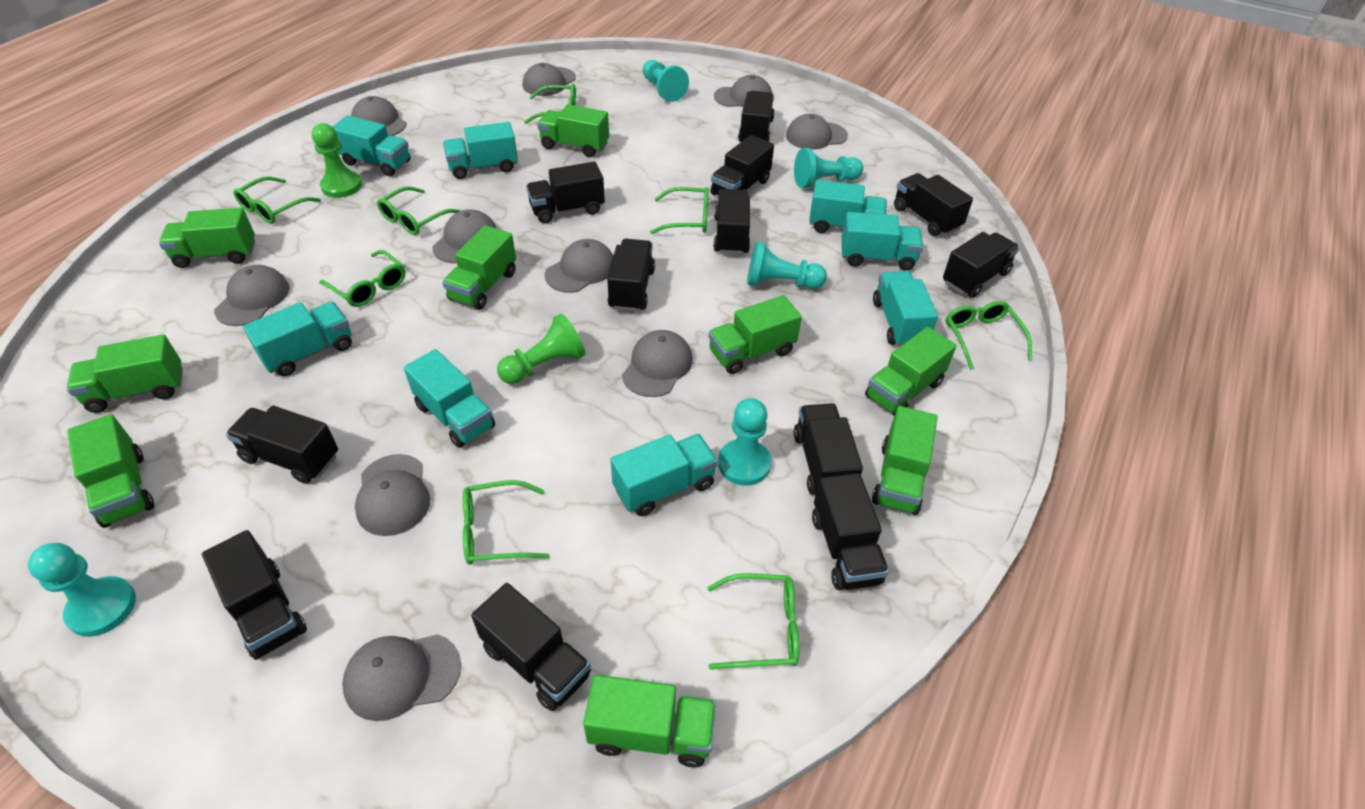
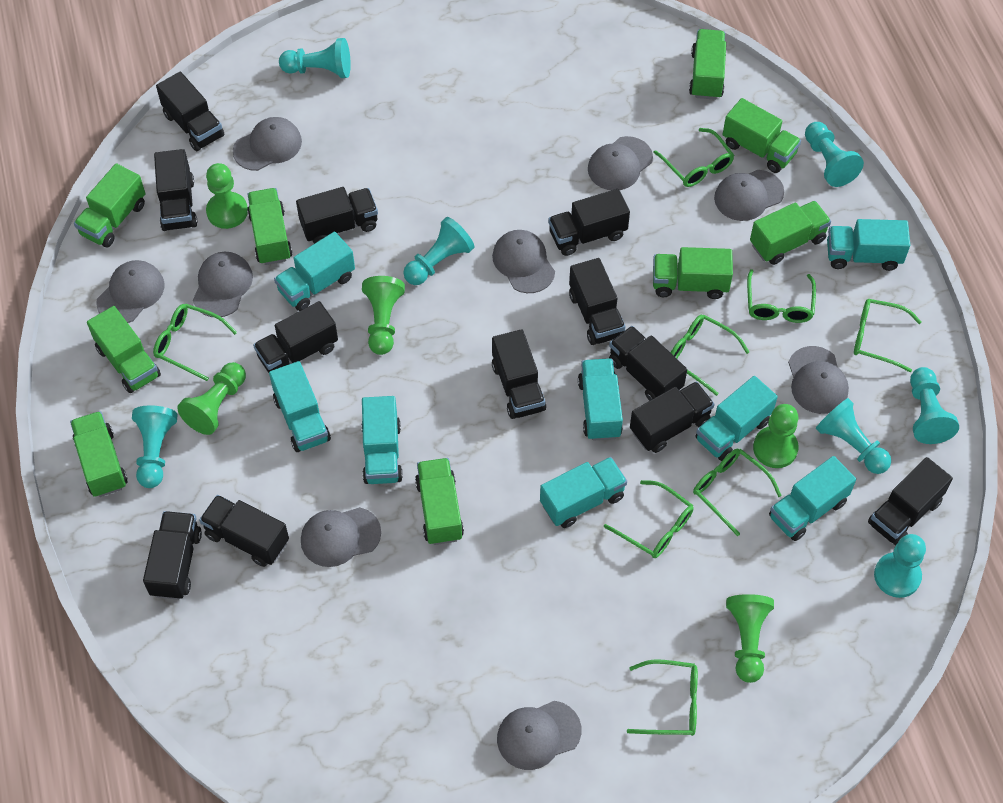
green pawn: [312,123,362,198] [497,314,585,384] = 2 -> [177,362,246,435] [206,163,248,229] [362,276,405,355] [726,594,774,683] [753,404,799,468] = 5
grey cap: [214,265,290,326] [342,634,461,721] [351,96,407,136] [355,454,430,536] [432,209,497,263] [523,63,576,96] [545,239,613,293] [622,330,693,397] [714,75,772,107] [786,114,848,150] = 10 -> [96,260,165,323] [193,252,253,317] [233,117,302,171] [301,507,381,567] [492,230,555,293] [497,701,581,770] [588,136,653,190] [714,170,784,221] [788,346,849,414] = 9
turquoise pawn: [28,543,136,637] [643,60,689,102] [718,398,771,486] [747,241,827,289] [794,148,863,188] = 5 -> [132,406,178,488] [279,38,351,78] [403,217,475,285] [805,122,864,187] [816,398,891,474] [874,534,926,598] [910,367,959,444] = 7

